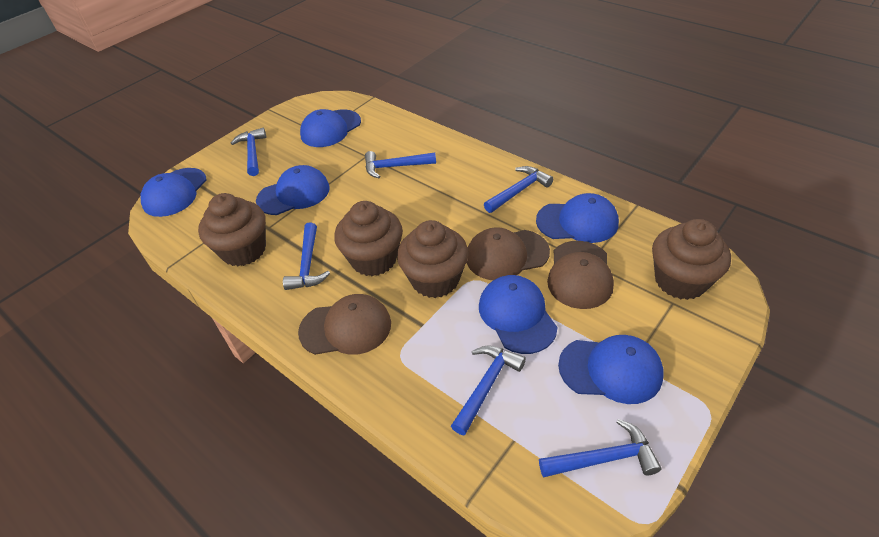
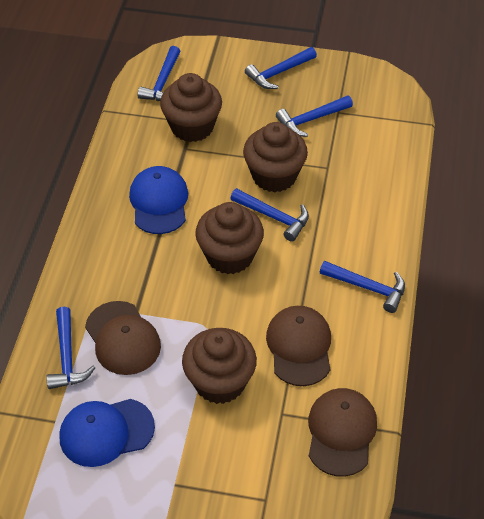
blue cap: [141,168,207,217] [256,165,330,215] [300,109,361,147] [479,275,558,354] [536,193,619,243] [558,335,664,404] = 6 -> [59,399,155,467] [129,166,188,234] = 2

